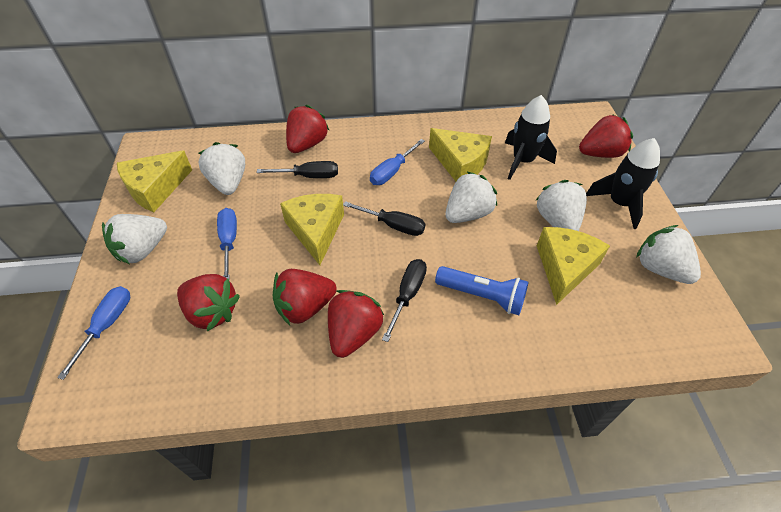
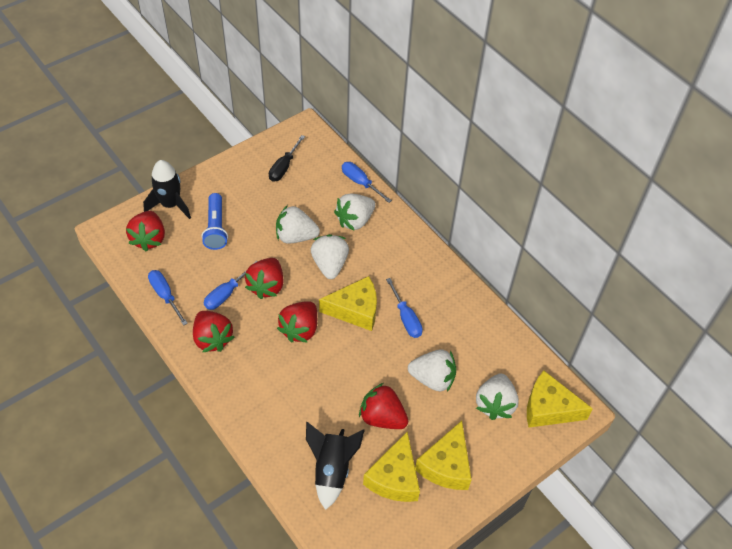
black screwdriver: [256,161,338,178] [343,201,425,236] [382,259,427,342] = 3 -> [269,135,305,182] = 1
blue screwdriver: [57,286,130,380] [217,208,237,281] [370,139,425,185] = 3 -> [148,270,188,326] [204,261,258,310] [342,162,392,203] [386,278,423,338] = 4

